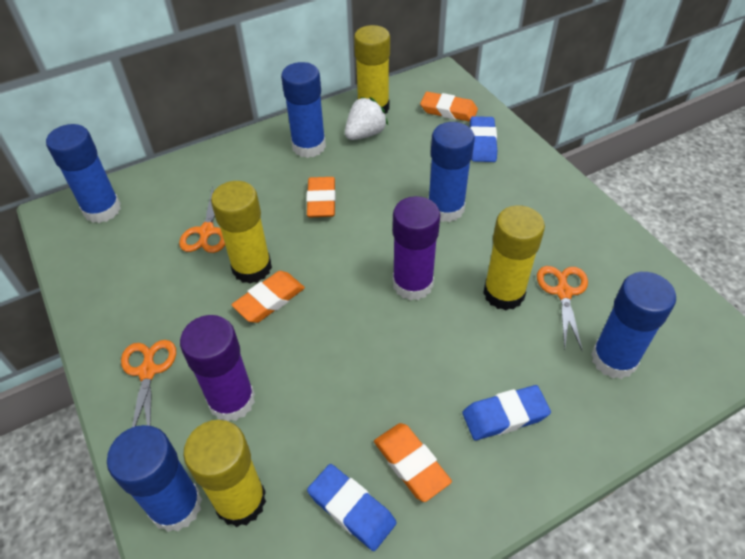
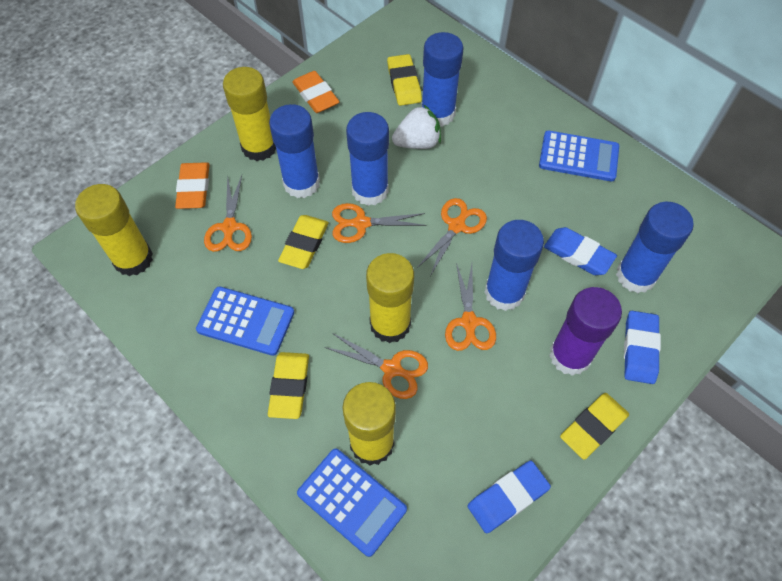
blue calculator: none = 0 -> [196,286,294,356] [297,449,407,557] [539,130,619,181] = 3
orange eraser: [231,271,305,323] [306,177,336,217] [374,423,452,502] [420,92,478,122] = 4 -> [175,162,210,209] [292,71,340,113] = 2
orange scissors: [121,340,176,427] [179,187,225,253] [537,266,588,352] = 3 -> [204,175,252,252] [324,333,428,399] [332,203,426,243] [417,198,487,276] [445,263,496,351] = 5
purple glue stick: [180,315,255,421] [393,196,440,301] = 2 -> [549,287,622,376] = 1
yellow eraser: none = 0 -> [268,352,309,419] [278,215,329,269] [387,54,422,106] [560,393,629,459] = 4

